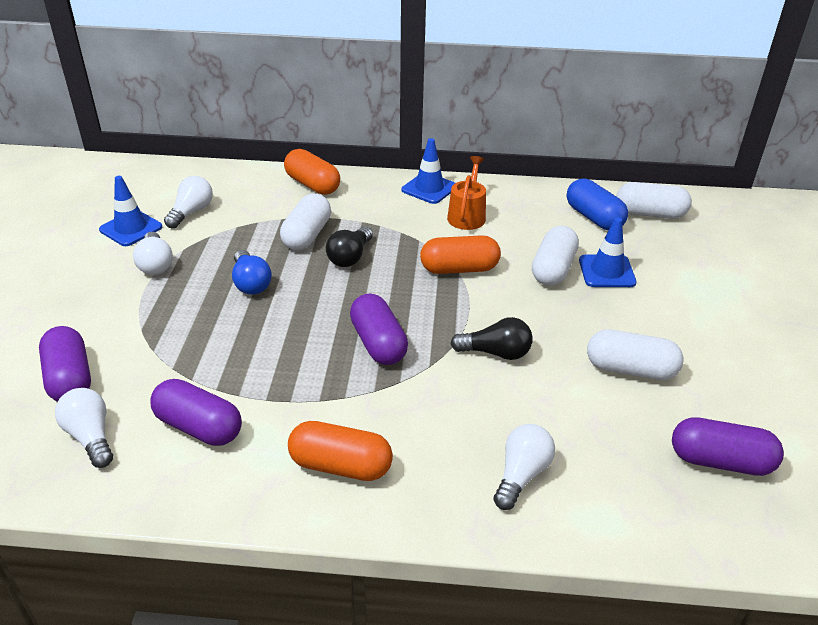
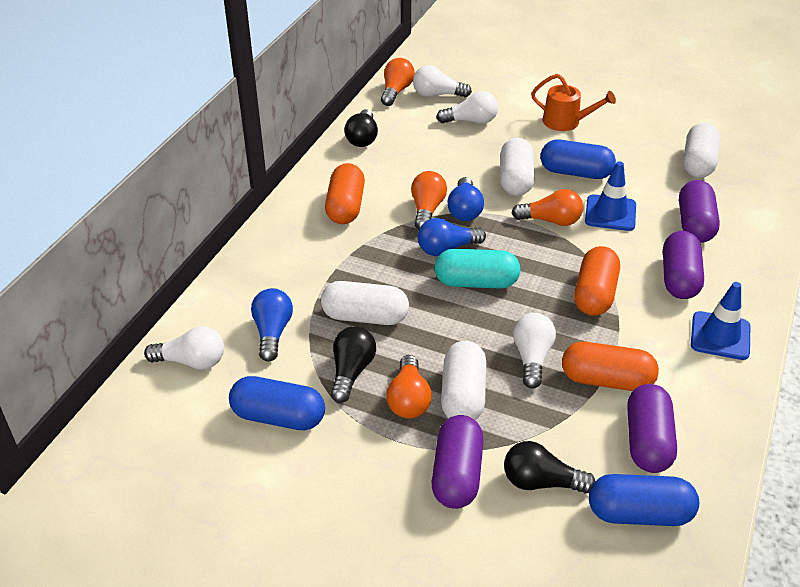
black light bulb: [326,226,373,267] [450,317,533,360] = 2 -> [331,326,376,403] [344,109,378,147] [504,441,595,493] = 3
blue capsule: [567,179,628,230] = 1 -> [229,376,325,430] [541,139,616,179] [589,474,699,526] = 3
blue light bulb: [232,250,272,295] = 1 -> [251,288,293,362] [418,218,486,256] [447,177,484,221] = 3
blue traffic cone: [99,176,162,246] [402,138,455,204] [579,218,636,287] = 3 -> [585,161,636,231] [691,282,750,360] = 2
orange light bulb: none = 0 -> [381,58,415,106] [386,355,432,418] [411,171,447,230] [512,189,583,226] = 4
turquoise capsule: none = 0 -> [435,249,520,289] = 1

